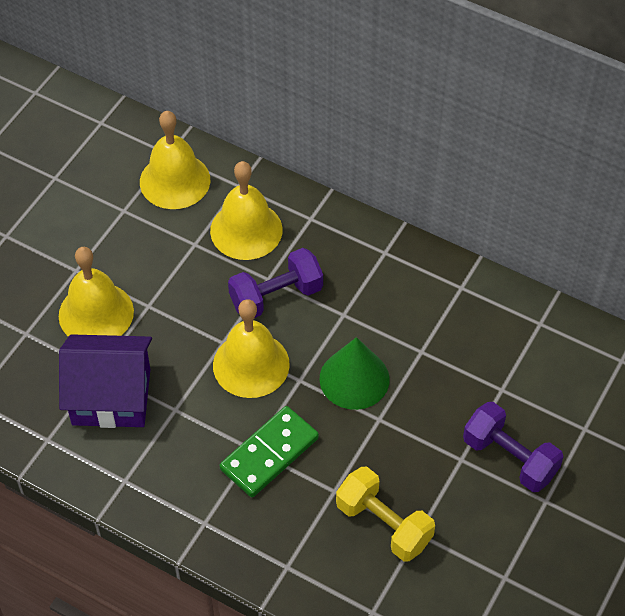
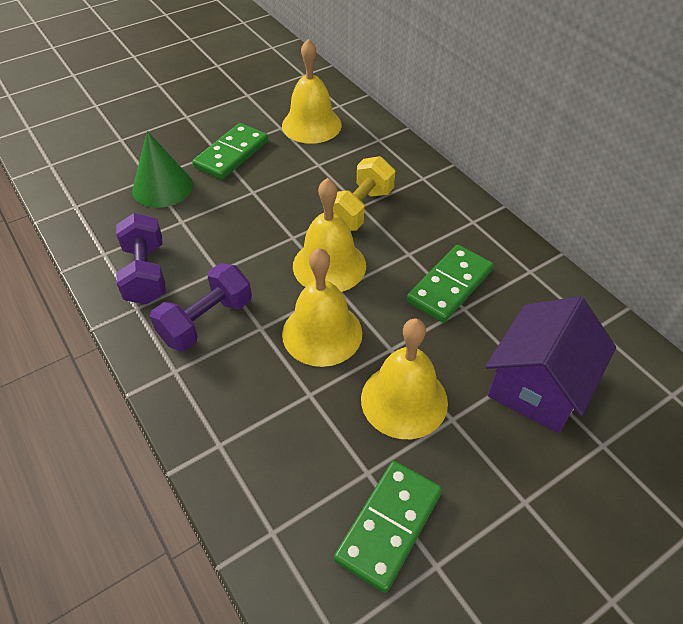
green domino: [220,406,319,497] = 1 -> [192,123,268,180] [334,461,442,593] [407,245,494,323] = 3

